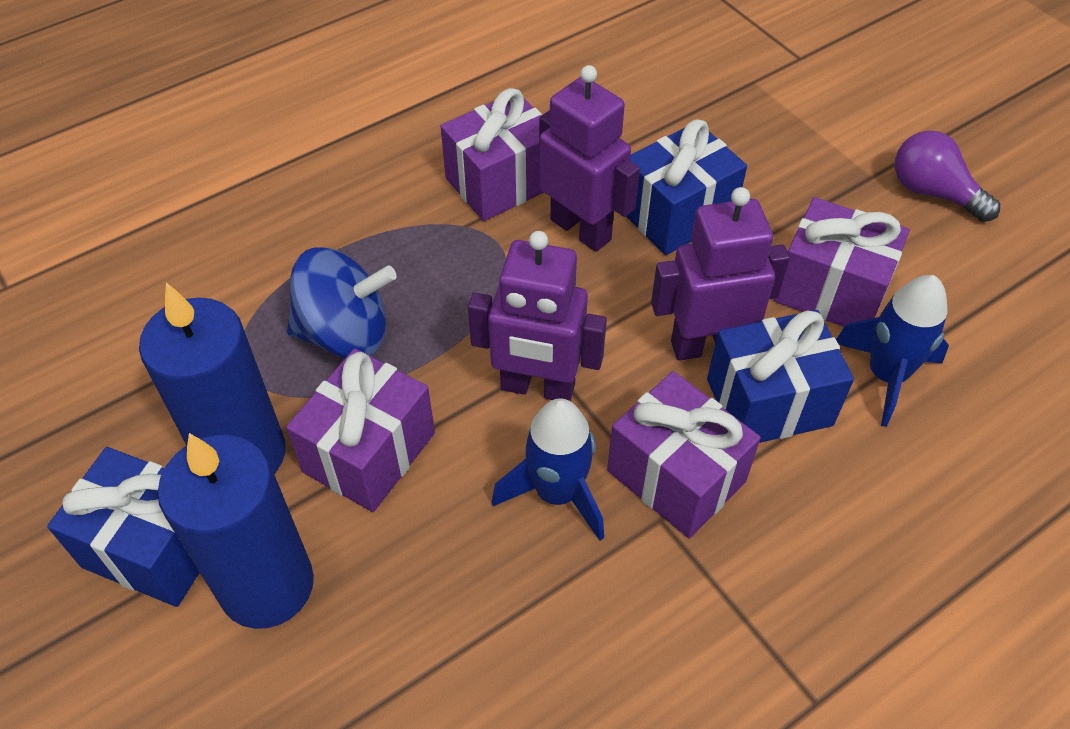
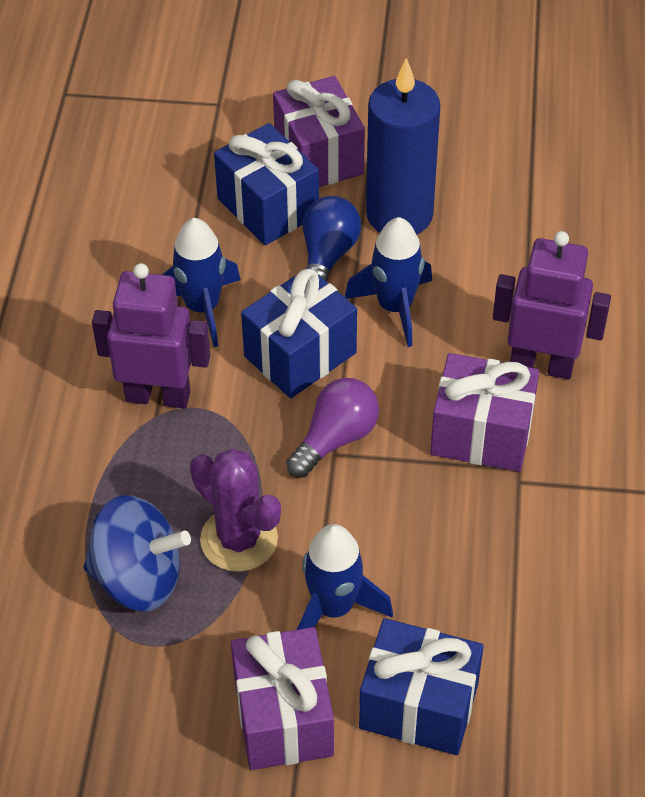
blue candle: [139,283,286,474] [157,433,314,629] = 2 -> [366,58,440,235] = 1
blue light bulb: none = 0 -> [303,196,361,281] = 1
blue rocket: [492,399,604,541] [836,275,949,427] = 2 -> [162,218,241,347] [297,524,393,630] [345,217,432,347] = 3
purple cactus: none = 0 -> [190,449,281,572] = 1
purple gift: [286,349,435,512] [441,88,544,221] [607,371,761,538] [774,197,910,327] = 4 -> [231,627,334,770] [273,76,365,187] [430,353,540,472] = 3
purple robot: [468,231,607,401] [539,65,640,252] [651,187,790,361] = 3 -> [92,263,210,408] [493,231,611,379] = 2

